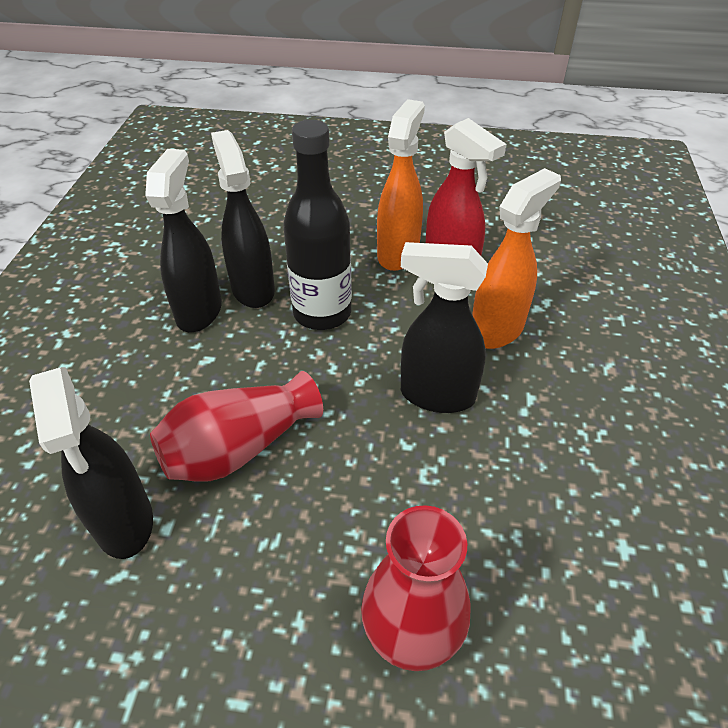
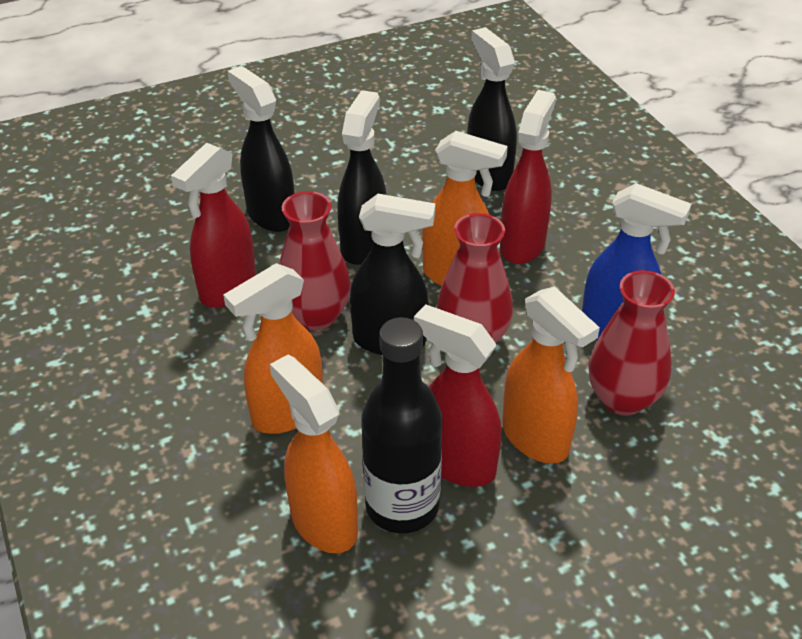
blue spray bottle: none = 0 -> [582,183,691,340] = 1
orange spray bottle: [377,99,425,271] [472,168,561,349] = 2 -> [223,263,323,434] [270,354,358,553] [422,131,508,286] [502,286,600,464] = 4
red spray bottle: [426,118,506,255] = 1 -> [171,143,256,308] [414,304,501,487] [500,90,556,264] = 3
red vase: [150,371,323,481] [361,505,471,671] = 2 -> [279,191,351,331] [436,213,513,343] [589,270,675,416] = 3

